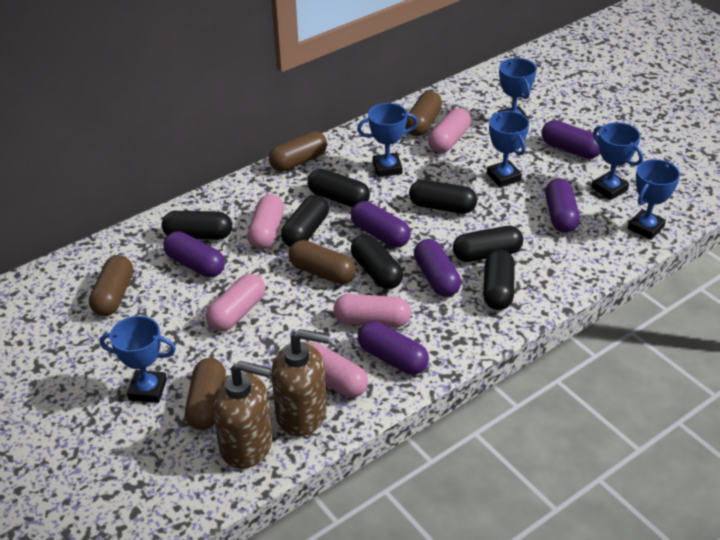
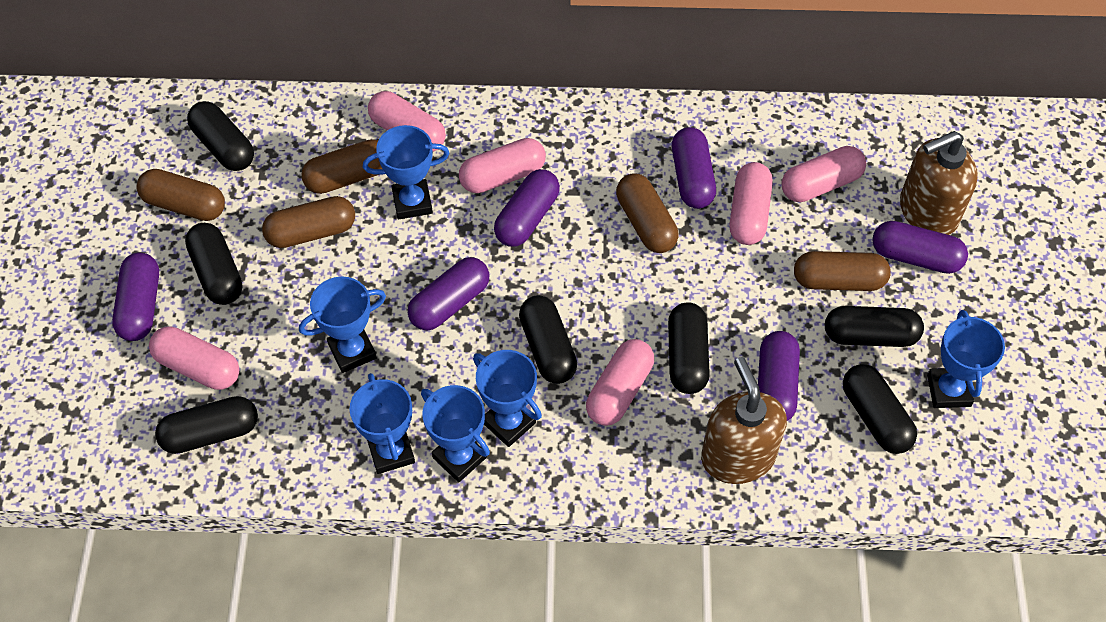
pink capsule: [206,274,265,332] [247,194,284,250] [308,343,368,398] [334,294,411,328] [428,108,471,153] = 5 -> [149,326,240,390] [368,91,446,152] [459,138,546,193] [586,339,654,426] [730,162,773,245] [781,146,866,202] = 6

